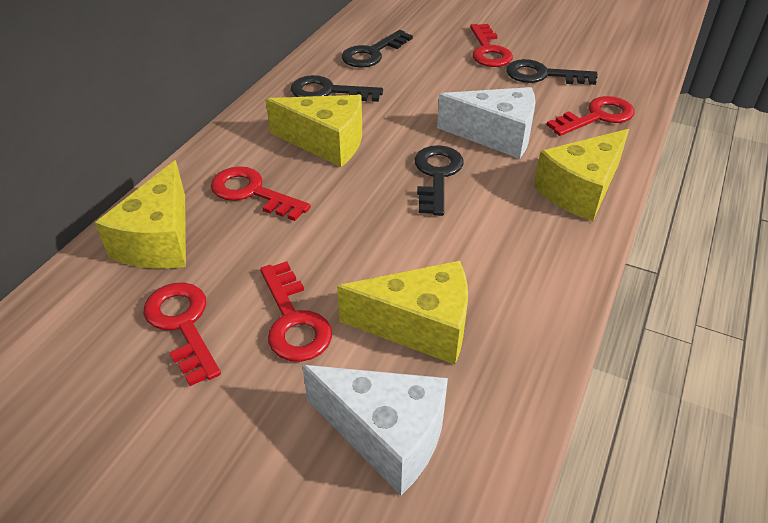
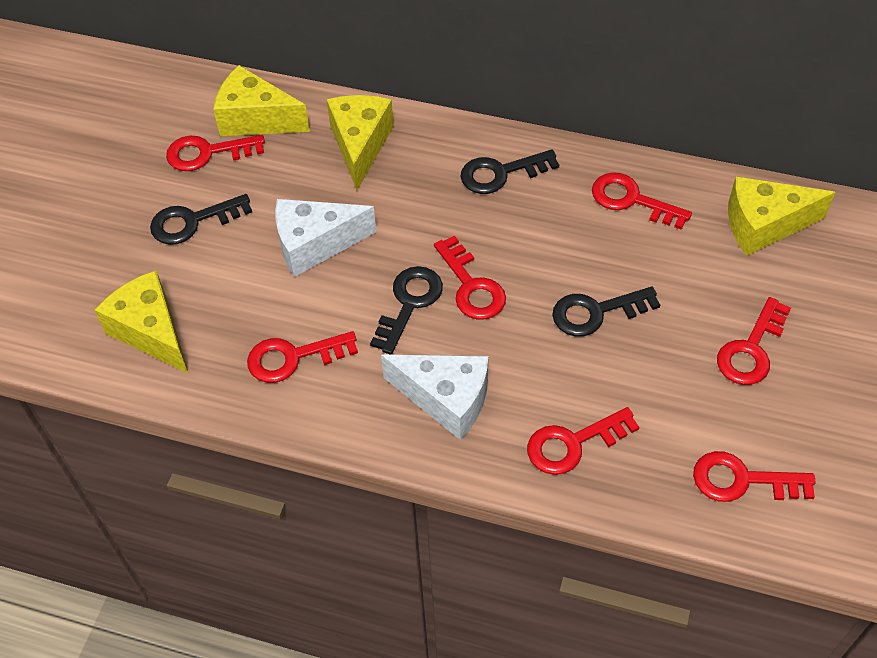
red key: [144,282,221,386] [211,166,311,221] [260,261,332,362] [470,24,513,67] [547,96,635,136] = 5 -> [166,135,265,171] [247,331,358,383] [434,235,506,320] [527,407,640,475] [592,172,692,230] [693,451,816,502] [717,297,791,385] = 7

